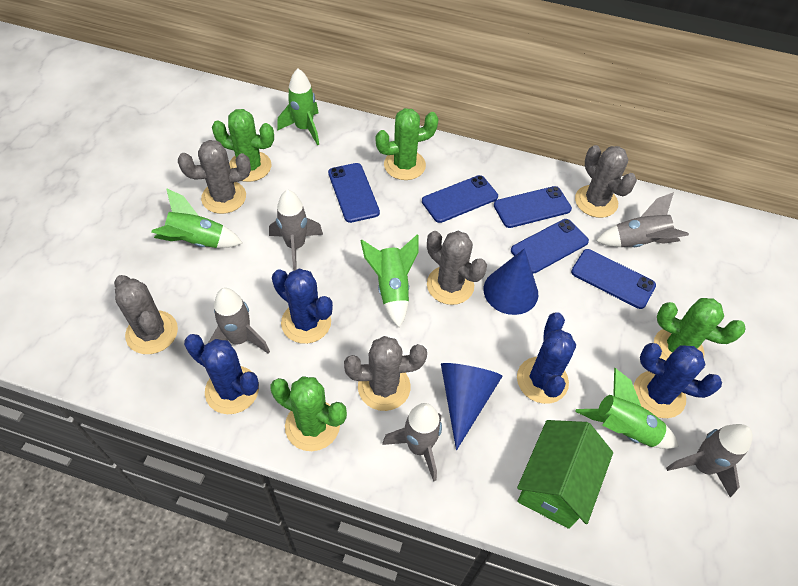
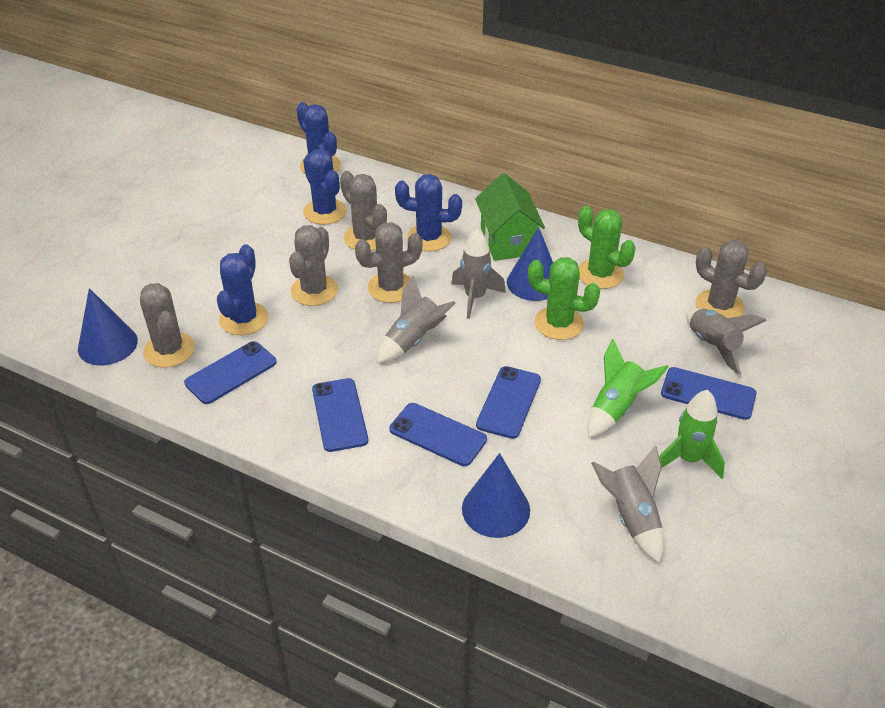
blue cone: [441,363,503,450] [484,248,538,315] = 2 -> [78,288,138,365] [462,453,530,538] [507,227,553,301] = 3
green cactus: [212,109,274,182] [270,376,347,451] [376,108,439,180] [654,298,746,360] = 4 -> [528,257,600,340] [578,206,636,289] = 2
green rocket: [151,188,242,248] [277,69,319,145] [360,235,419,328] [575,368,679,449] = 4 -> [588,339,668,437] [659,390,725,479] = 2
grey rocket: [208,288,270,354] [269,189,323,271] [382,403,442,482] [596,192,689,247] [666,424,753,498] = 5 -> [377,276,456,363] [451,229,506,319] [591,445,663,563] [686,309,767,375] = 4

